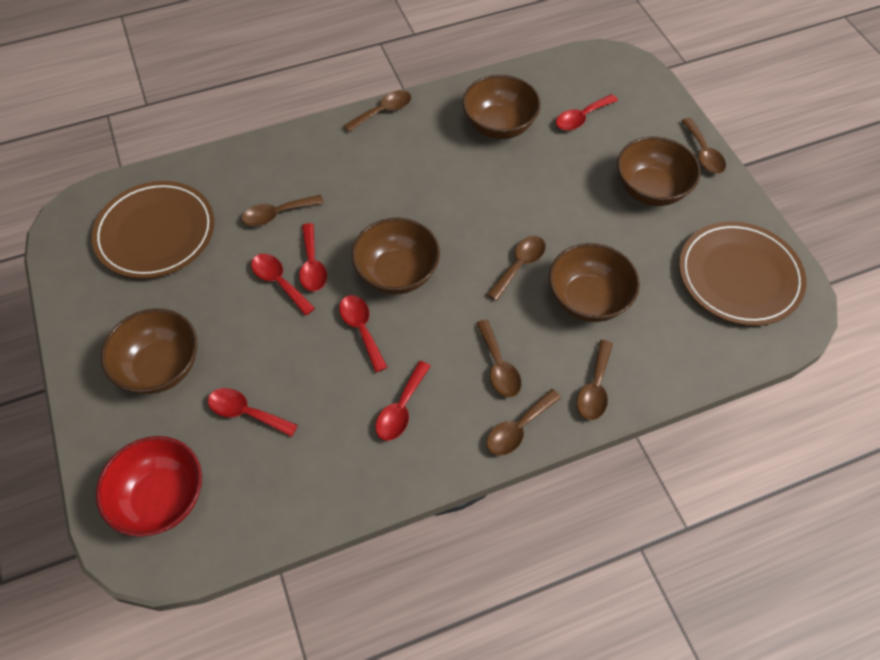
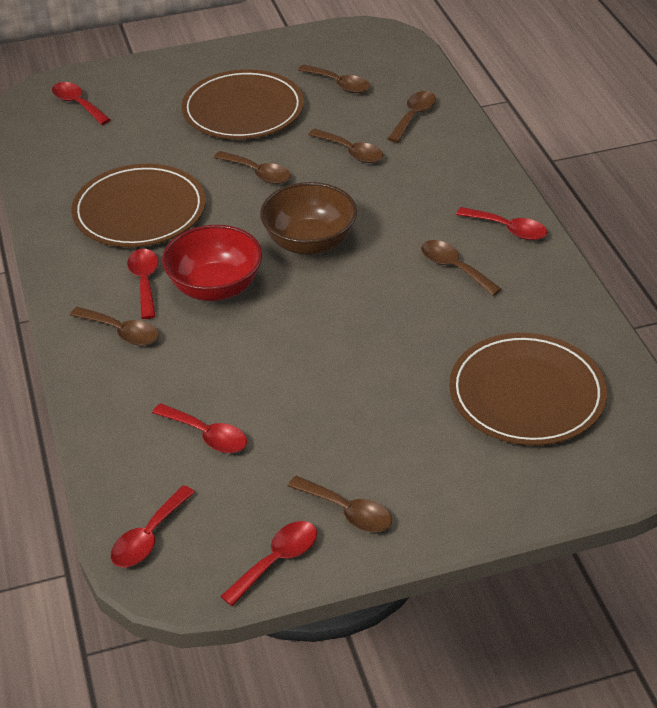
brown bowl: [101,309,197,394] [352,218,440,294] [462,75,541,139] [549,243,640,322] [617,137,701,206] = 5 -> [260,182,357,255] = 1
brown plate: [92,181,215,279] [679,221,806,326] = 2 -> [71,164,206,247] [181,69,304,139] [449,333,607,445] = 3

